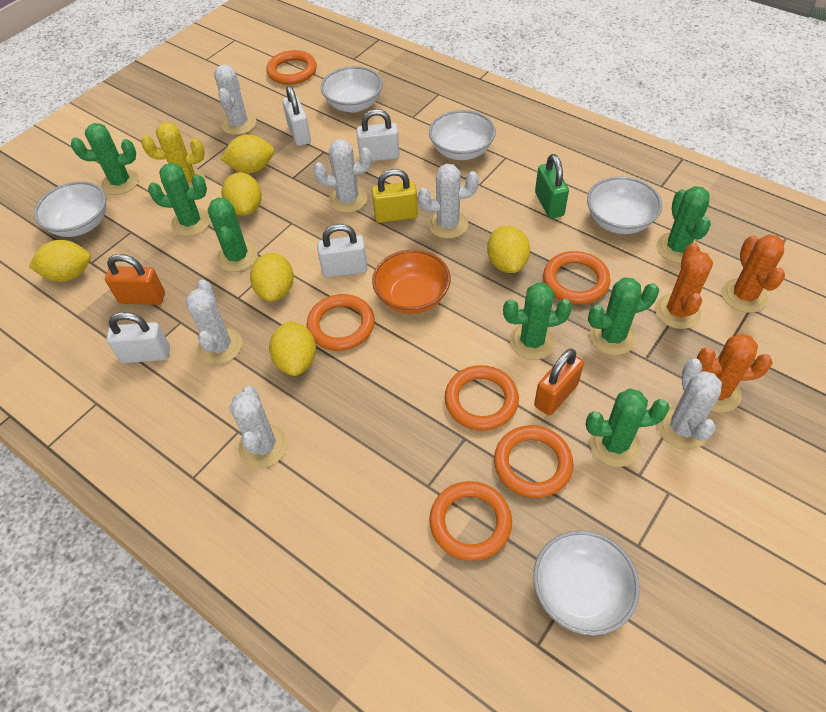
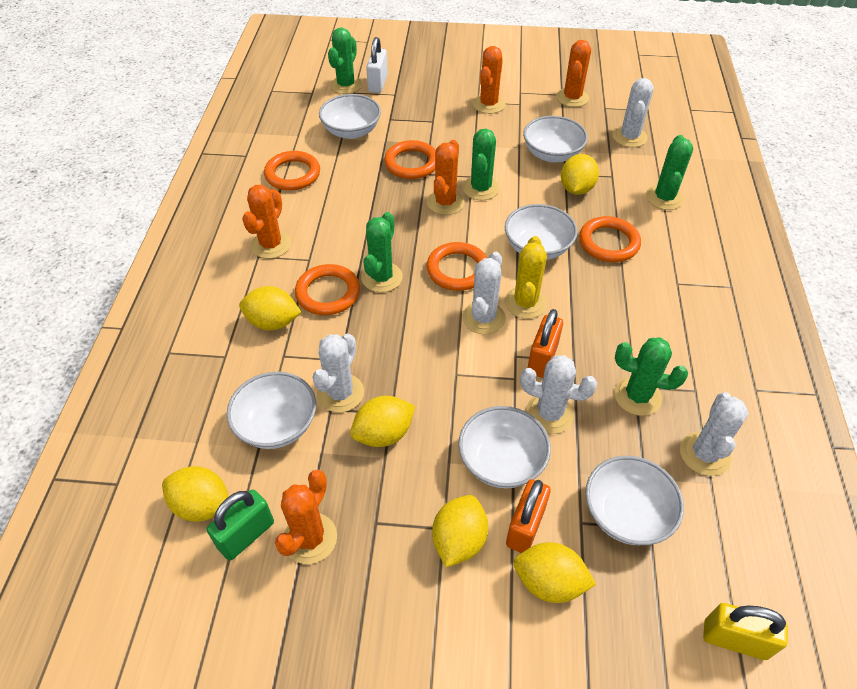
green cactus: [71,123,139,195] [148,163,210,236] [208,198,258,272] [503,282,572,360] [585,389,670,467] [588,277,659,355] [656,186,711,263] = 7 -> [328,28,362,94] [361,212,403,292] [463,129,500,200] [614,337,688,416] [646,135,693,210] = 5
orange bowl: [372,250,451,314] = 1 -> none = 0
orange cactus: [655,243,713,329] [697,334,773,413] [722,234,785,313] = 3 -> [242,185,291,259] [275,470,337,564] [427,140,464,215] [472,46,506,114] [556,40,591,107] = 5
orange ring: [267,50,317,85] [306,294,375,351] [429,481,512,561] [445,365,519,431] [494,425,573,498] [543,251,610,304] = 6 -> [264,151,320,191] [295,264,360,315] [384,140,436,179] [426,242,487,291] [579,216,641,262] = 5
white bowl: [34,181,106,237] [321,66,383,113] [429,110,496,160] [533,530,640,636] [587,176,662,234] = 5 -> [227,372,316,449] [319,94,381,139] [458,406,551,488] [505,204,578,260] [523,116,588,162] [585,456,684,545] = 6
white cactus: [185,280,242,364] [214,64,256,135] [229,386,288,468] [313,139,372,213] [418,164,479,239] [657,358,722,450] = 6 -> [313,333,364,412] [462,252,506,334] [520,355,597,434] [613,78,654,147] [680,392,748,476] = 5
white padlock: [106,312,170,363] [283,86,311,146] [317,224,368,278] [356,109,400,161] = 4 -> [366,37,388,93] = 1

